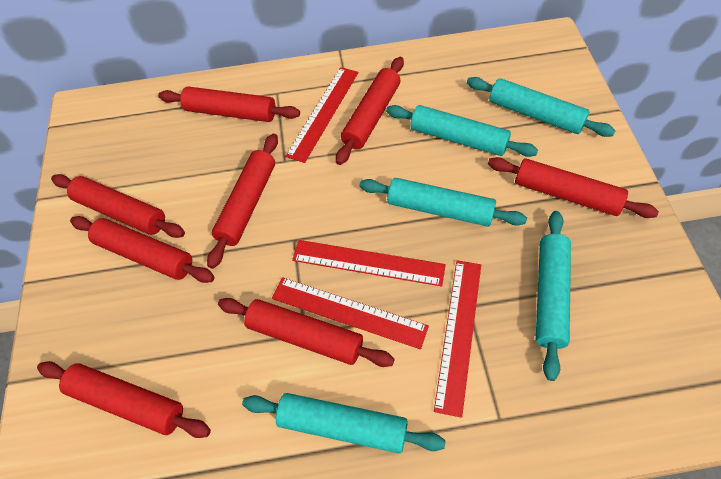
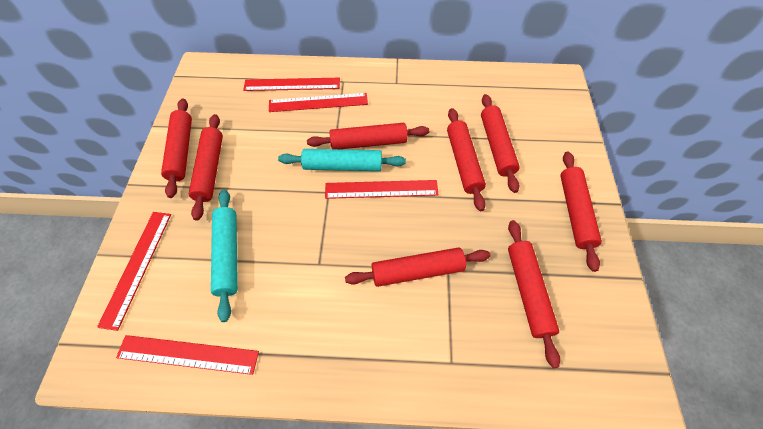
red ruler: [272,277,429,349] [285,67,358,163] [292,240,446,286] [434,260,481,418] = 4 -> [97,212,171,331] [116,335,259,375] [243,78,340,91] [269,93,368,112] [325,180,439,199] = 5
turquoise rolling pin: [242,393,446,453] [359,178,527,227] [386,105,538,157] [467,77,616,137] [536,211,571,381] = 5 -> [211,189,238,322] [278,149,406,171] = 2

